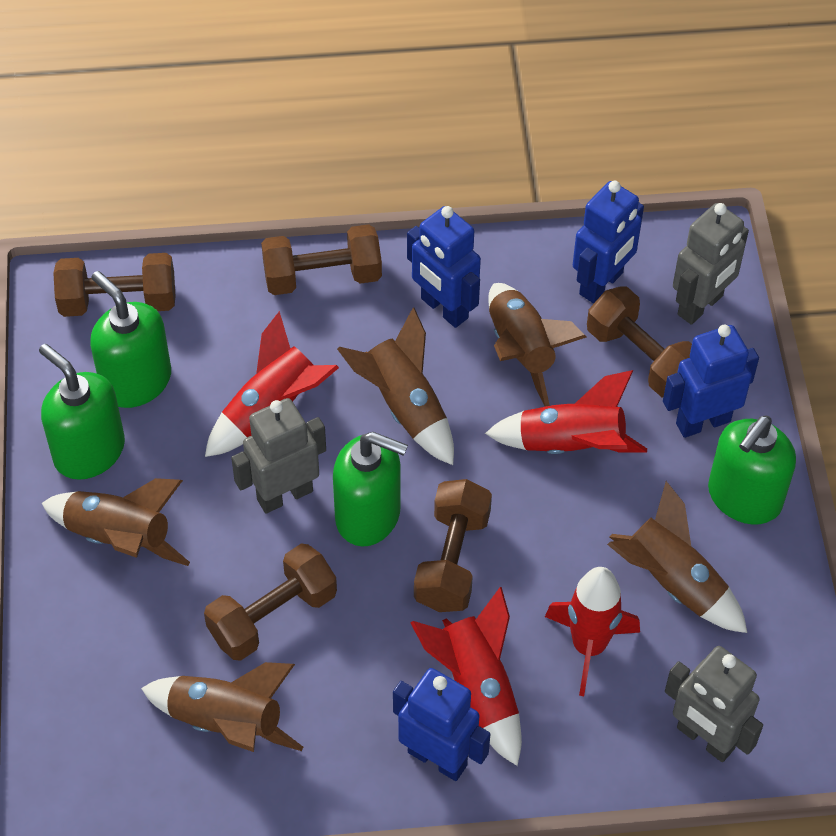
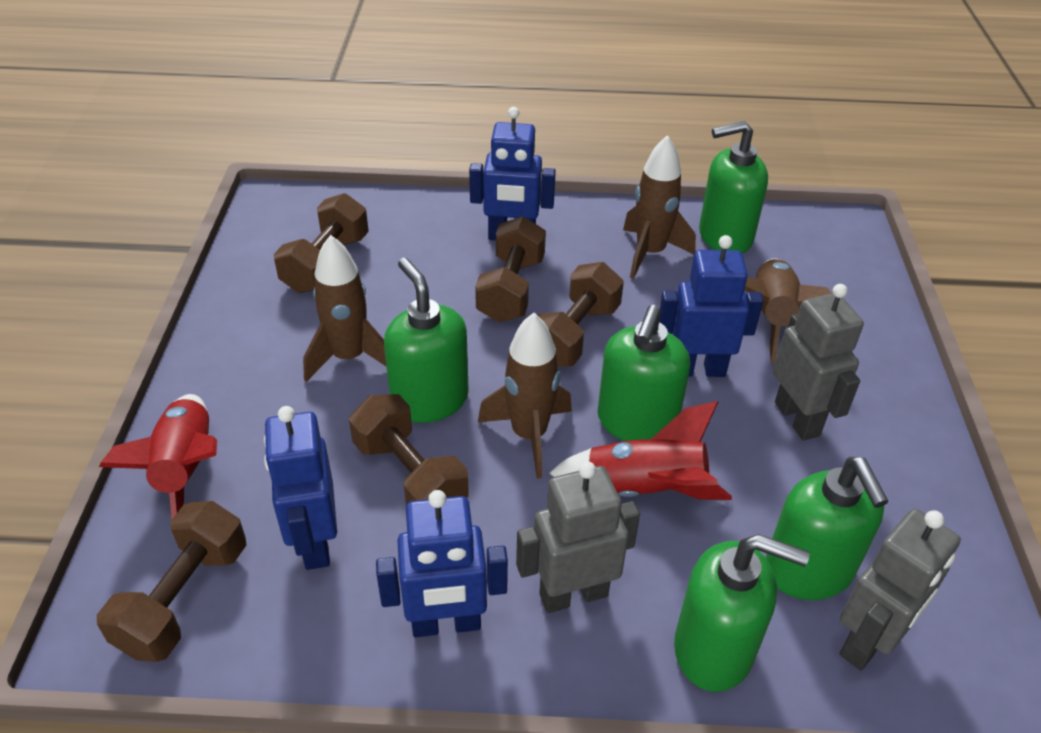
brown rocket: [42,478,190,566] [141,662,303,752] [337,307,454,465] [488,283,587,407] [607,481,747,633] = 5 -> [303,235,386,382] [478,313,572,478] [623,135,696,279] [744,258,831,363] = 4
green soap dispenser: [39,344,125,480] [90,271,171,408] [333,432,408,546] [708,415,796,525] = 4 -> [384,258,469,423] [598,305,690,441] [674,534,810,692] [699,121,768,253] [766,457,889,600] = 5
red rocket: [205,311,339,457] [410,587,522,766] [485,370,647,454] [545,567,640,696] = 4 -> [99,394,217,537] [549,401,732,500] = 2

